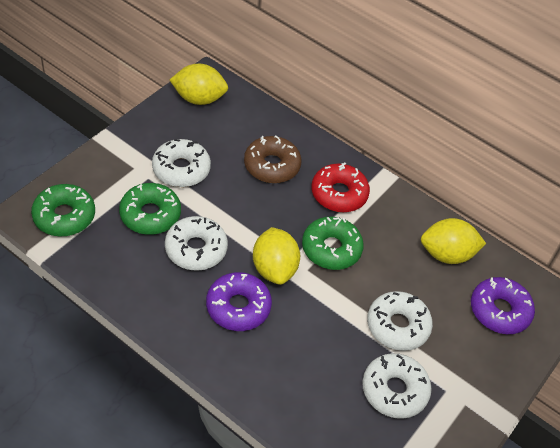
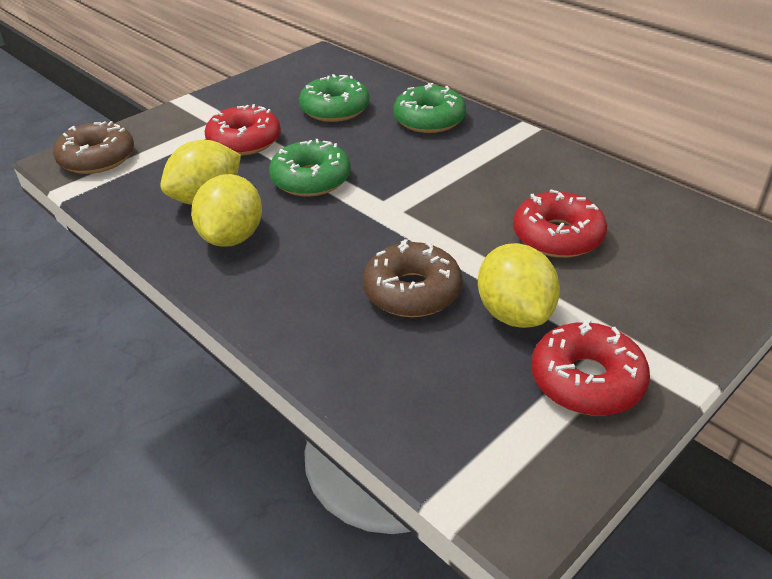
brown donut: [244,135,302,183] = 1 -> [53,121,134,174] [363,239,463,317] = 2
purple donut: [206,272,272,331] [471,277,535,334] = 2 -> none = 0
red donut: [311,163,370,212] = 1 -> [205,104,281,156] [513,189,607,258] [531,319,650,416] = 3
white donut: [152,139,211,187] [165,216,228,271] [362,353,432,419] [367,291,433,351] = 4 -> none = 0

